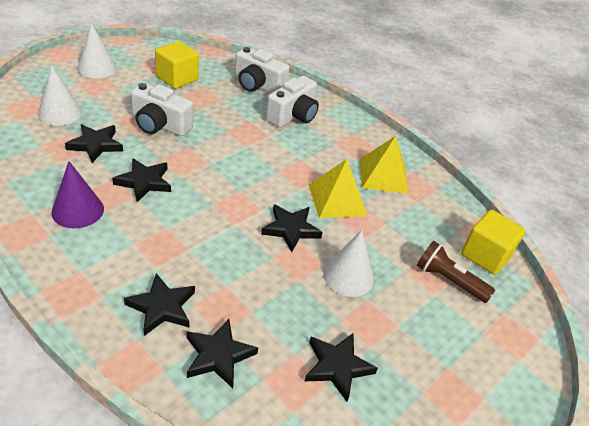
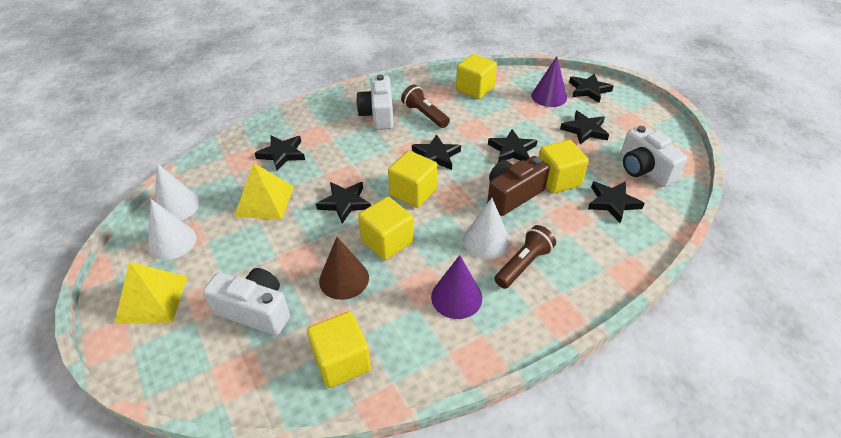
black star: [65,124,123,163] [112,158,171,202] [124,273,195,336] [186,319,258,388] [261,204,323,252] [304,333,378,402] = 6 -> [254,135,305,171] [316,182,371,223] [412,134,461,170] [488,129,538,162] [560,111,609,145] [569,73,614,103] [588,181,645,223] = 7
brown camera: none = 0 -> [487,156,550,216] = 1
brown cone: none = 0 -> [319,237,369,300] = 1
brown flashlight: [417,241,495,303] = 1 -> [401,85,450,128] [494,225,556,289] = 2
purple cone: [51,161,104,228] = 1 -> [431,255,482,319] [531,56,567,107] = 2
yellow cube: [155,41,199,89] [461,210,526,275] = 2 -> [307,311,371,388] [358,197,413,260] [388,151,438,208] [456,54,497,99] [538,140,589,193] = 5

